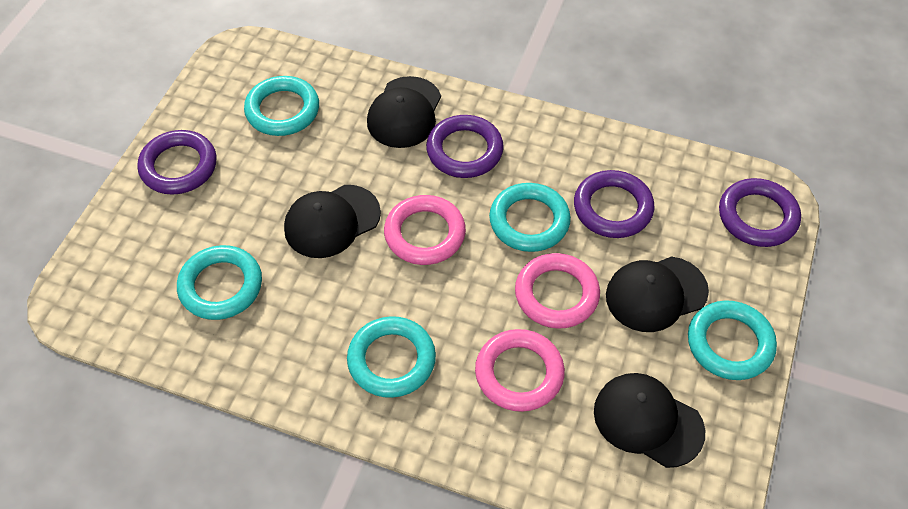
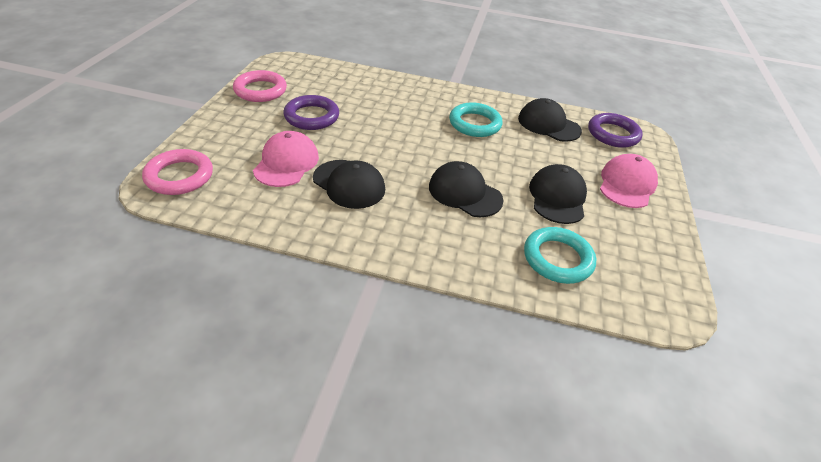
pink cap: none = 0 -> [253,131,319,187] [600,154,658,208] = 2
pink ring: [384,195,466,265] [475,329,565,412] [515,253,600,329] = 3 -> [142,149,213,195] [233,70,287,102] = 2
purple ring: [137,130,216,195] [426,115,504,178] [574,170,655,238] [719,178,801,247] = 4 -> [283,95,339,130] [588,113,643,148] = 2
turquoise ring: [177,245,262,320] [244,76,319,136] [347,316,436,398] [489,183,571,252] [688,300,777,380] = 5 -> [449,102,503,137] [524,227,596,284] = 2

